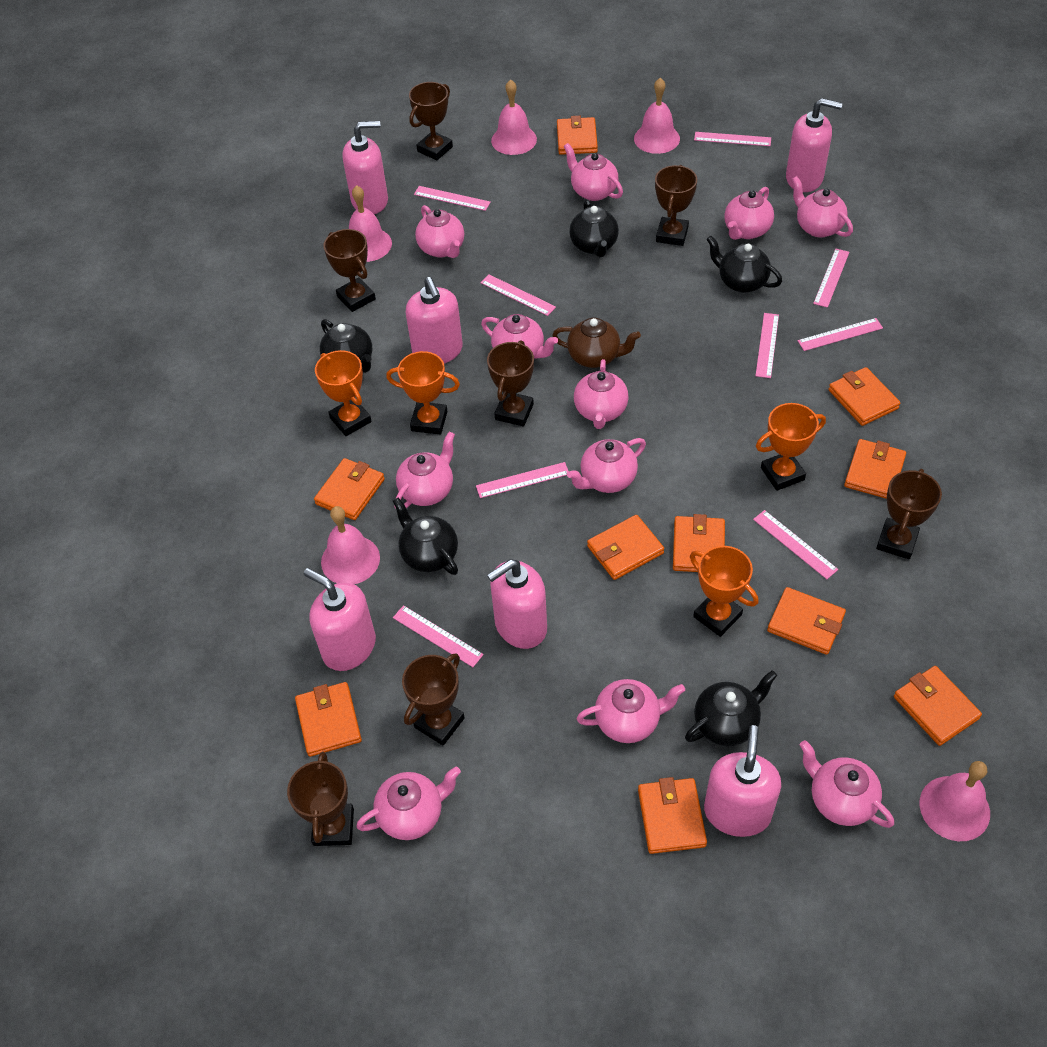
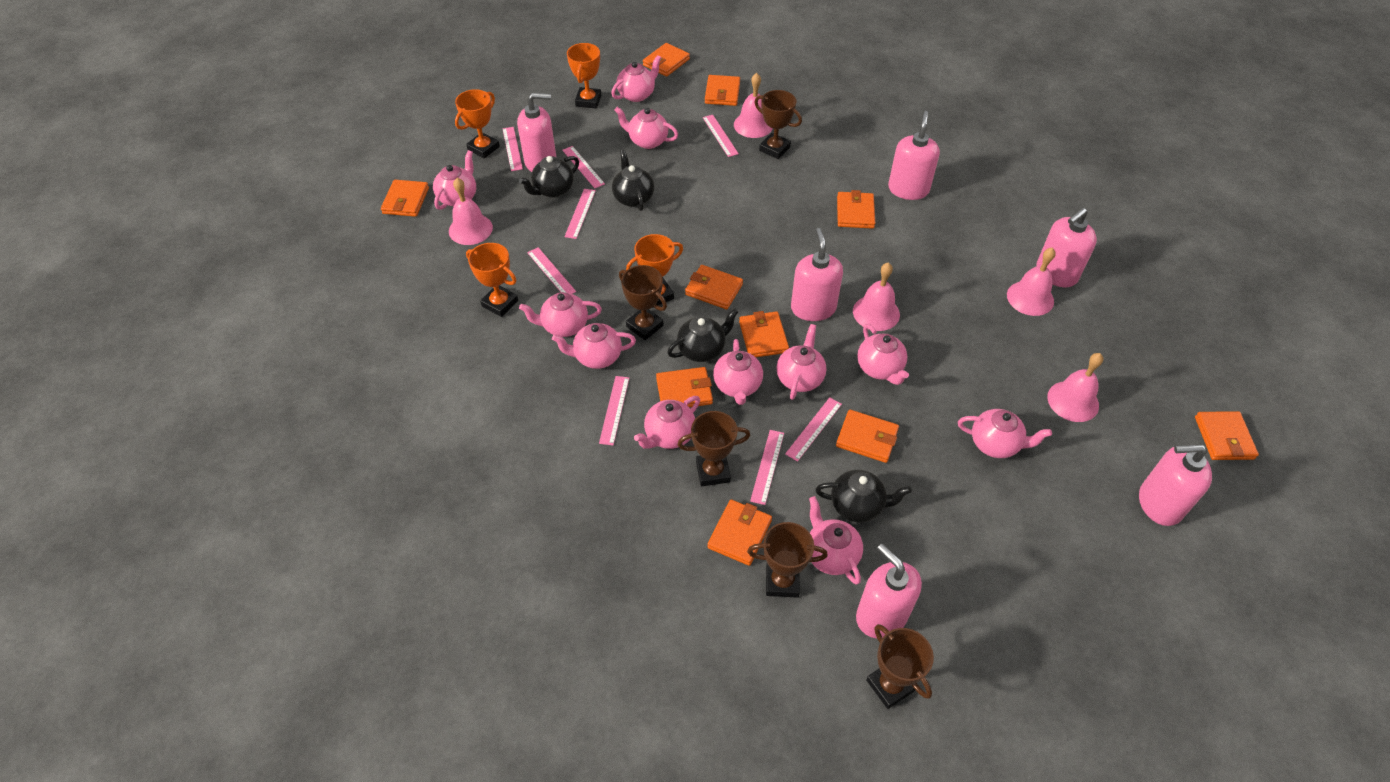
black teapot: [320,319,372,373] [393,498,458,575] [569,199,619,257] [685,670,777,746] [706,236,782,293] = 5 -> [519,156,579,198] [612,150,654,211] [667,308,738,362] [815,470,911,522] = 4
brown teapot: [552,318,641,368] = 1 -> none = 0
brown trophy: [287,752,354,846] [324,229,376,312] [402,653,465,746] [409,82,453,160] [487,340,534,426] [655,165,697,246] [876,469,942,559] = 7 -> [619,265,667,340] [677,411,750,486] [747,522,828,598] [754,90,802,159] [866,624,934,709] = 5
pink ruler: [393,605,484,667] [414,186,491,211] [476,462,569,498] [480,274,556,316] [694,132,771,146] [753,510,838,579] [755,313,779,378] [797,318,883,351] [813,249,849,308] = 9 -> [502,127,523,171] [527,247,576,294] [562,146,605,188] [564,189,596,239] [599,376,629,445] [703,115,739,157] [750,430,784,505] [785,397,842,462] = 8

